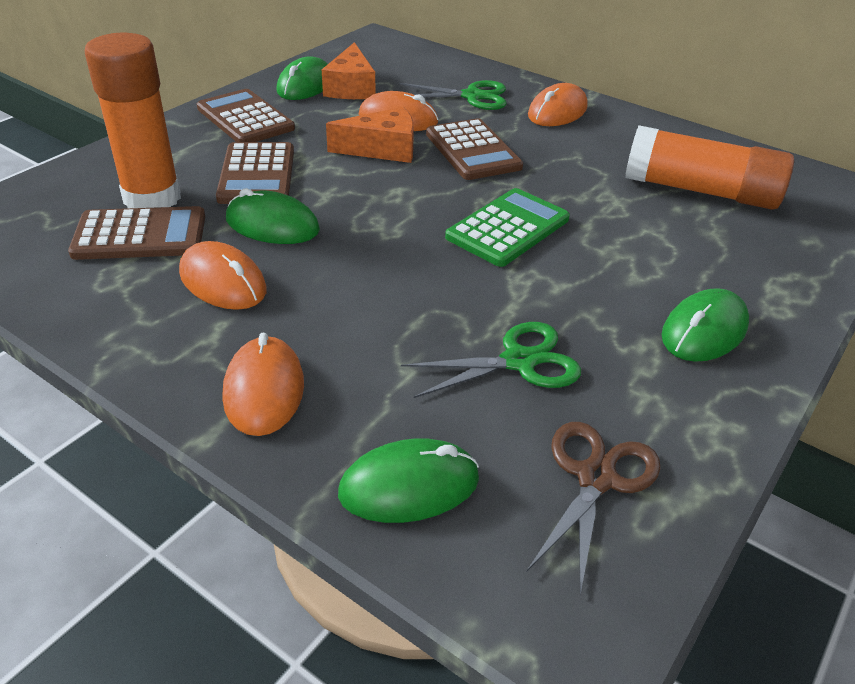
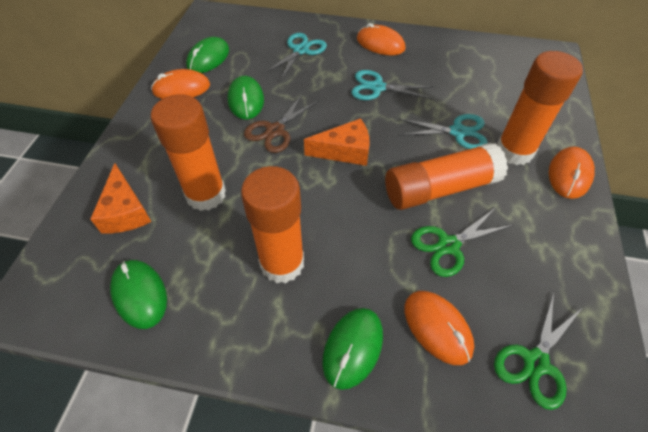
brown calculator: [68,206,205,260] [197,89,295,142] [216,142,294,204] [426,118,523,180] = 4 -> none = 0
green calculator: [445,188,570,267] = 1 -> none = 0
orange glue stick: [85,33,181,208] [625,125,794,210] = 2 -> [151,94,226,211] [241,166,304,283] [385,143,508,210] [497,51,583,165] = 4
turquoise scissors: none = 0 -> [264,33,327,81] [351,70,433,100] [399,114,488,149] = 3

